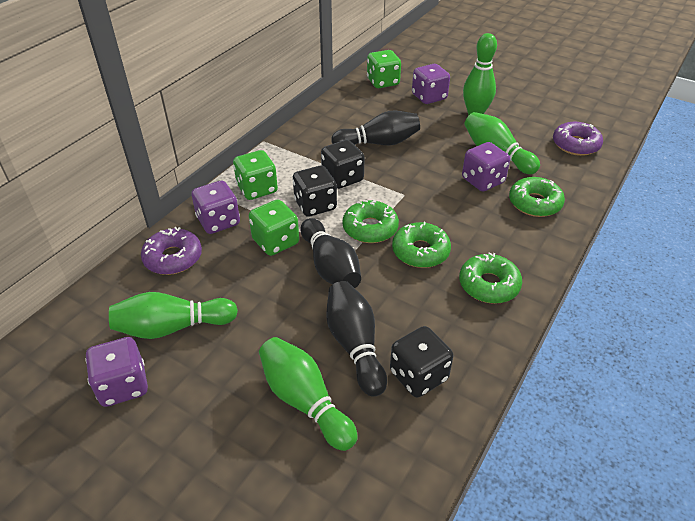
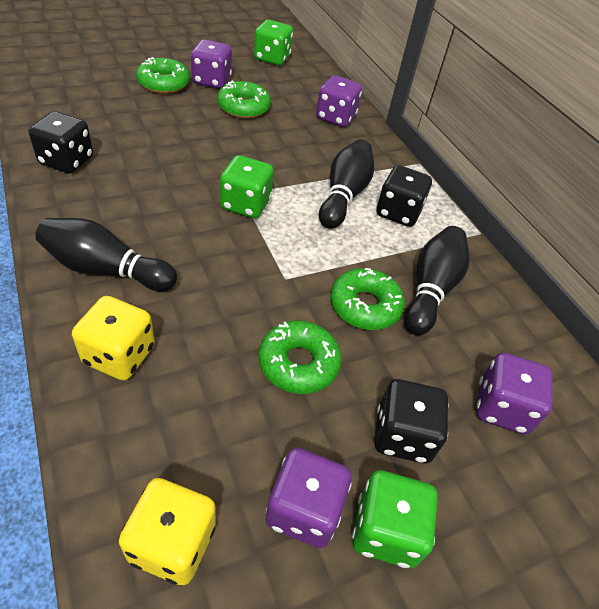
green bowling pin: [109,292,238,339] [259,337,358,451] [463,33,497,115] [464,112,540,174] = 4 -> none = 0
purple donut: [141,227,202,275] [553,122,603,156] = 2 -> none = 0
yellow dice: none = 0 -> [72,296,155,381] [119,478,216,585] = 2

